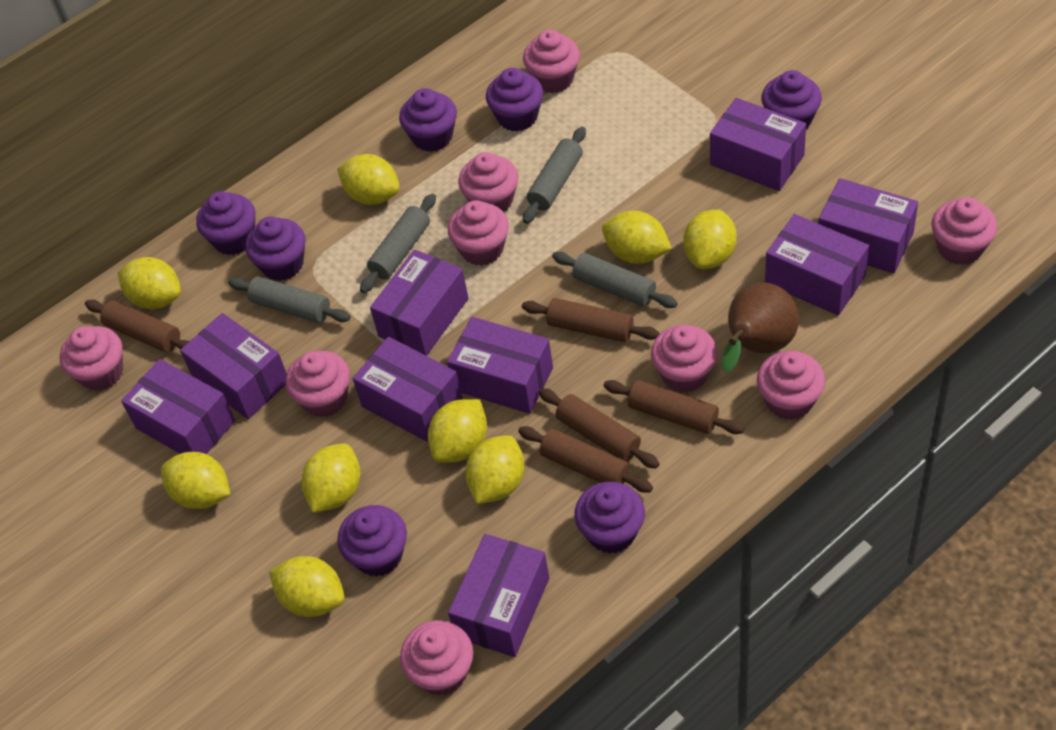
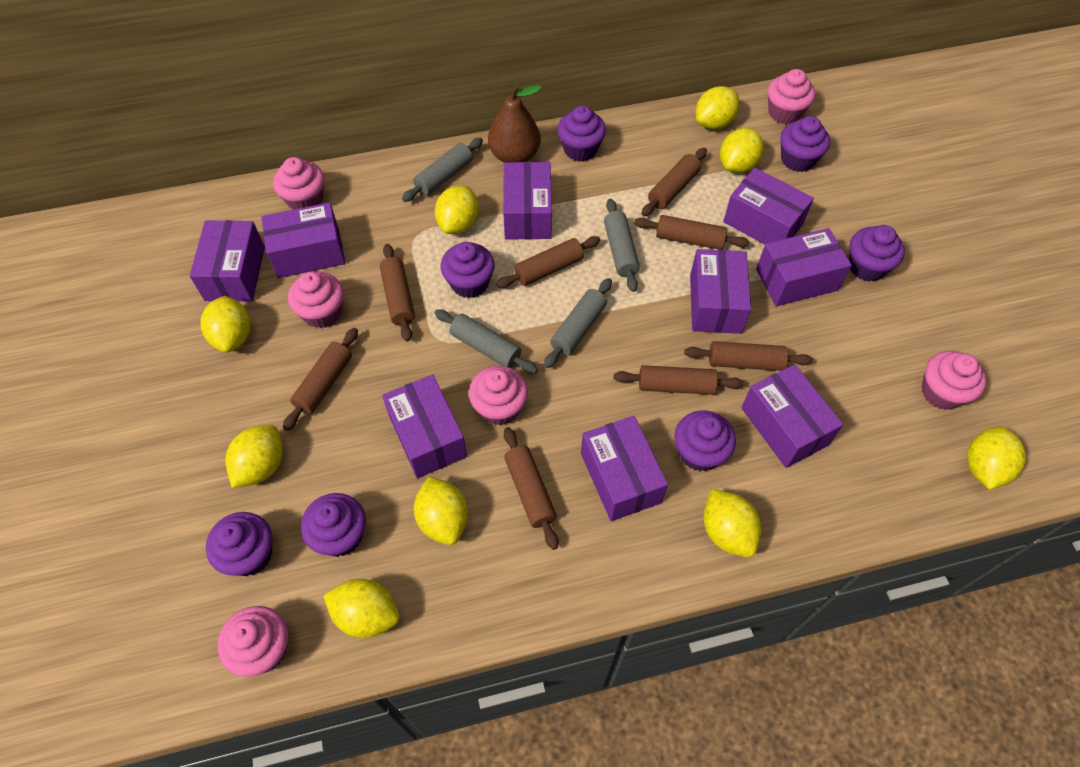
brown rolling pin: [85,300,190,352] [518,426,653,493] [522,298,659,342] [538,388,660,468] [604,380,745,434] = 5 -> [283,328,358,431] [380,244,415,342] [496,236,600,288] [504,427,558,550] [613,365,743,395] [634,215,750,250] [641,148,707,216] [684,341,813,371] = 8
pink cupcake: [60,326,123,391] [286,351,350,417] [400,620,473,696] [448,200,509,266] [458,152,518,212] [523,30,580,93] [651,325,718,393] [757,351,825,420] [931,197,997,265] = 9 -> [217,606,288,677] [273,157,324,210] [288,272,344,328] [469,366,528,426] [768,69,815,124] [922,351,986,410] = 6

